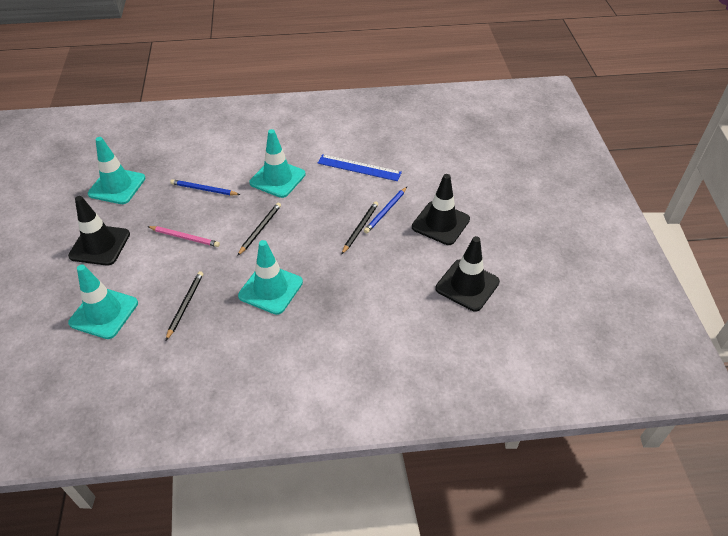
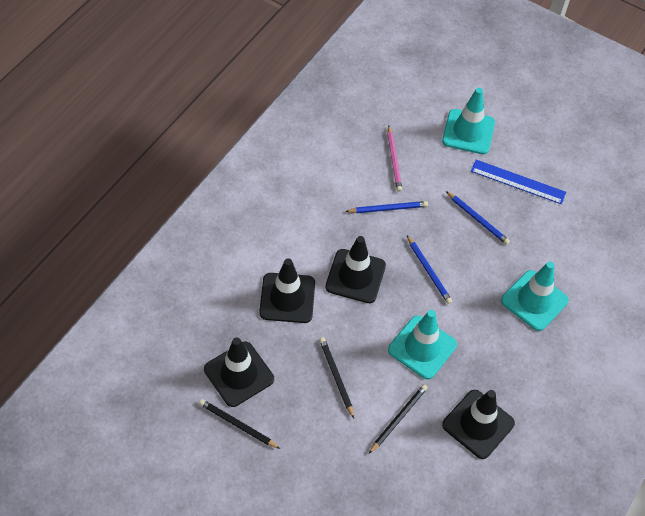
black traffic cone: [68,196,130,266] [412,174,470,245] [436,236,500,312] = 3 -> [204,337,274,407] [259,258,315,323] [325,236,386,303] [442,390,515,459] = 4
blue pencil: [170,179,240,195] [364,187,407,233] = 2 -> [345,201,428,213] [407,236,452,304] [446,191,510,245] = 3
turquoise traffic cone: [68,265,138,339] [88,137,146,204] [238,240,303,315] [249,129,305,198] = 4 -> [388,310,457,379] [442,88,495,154] [501,262,569,331] = 3

